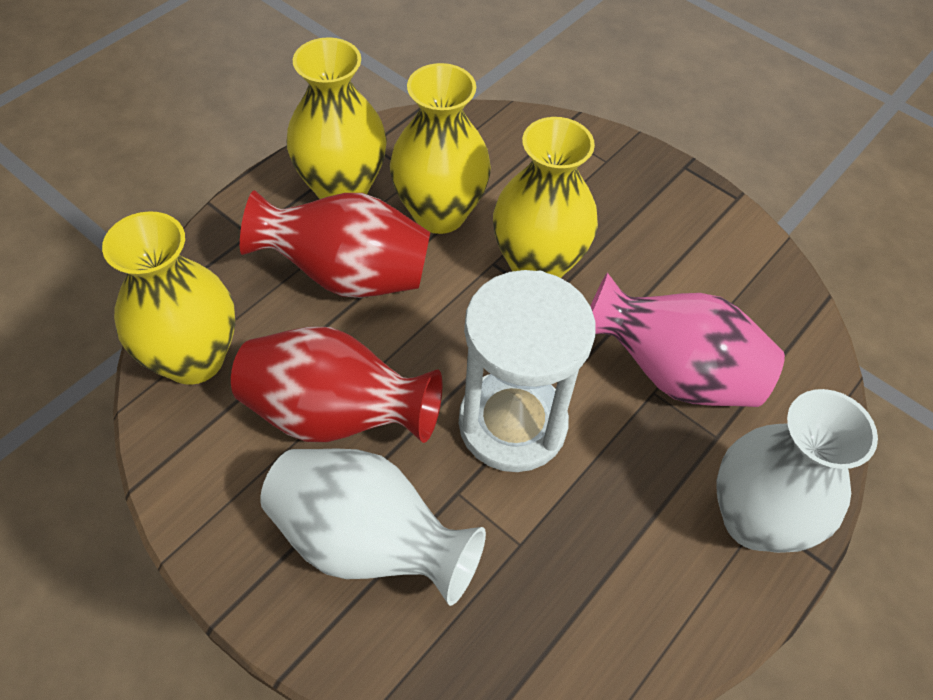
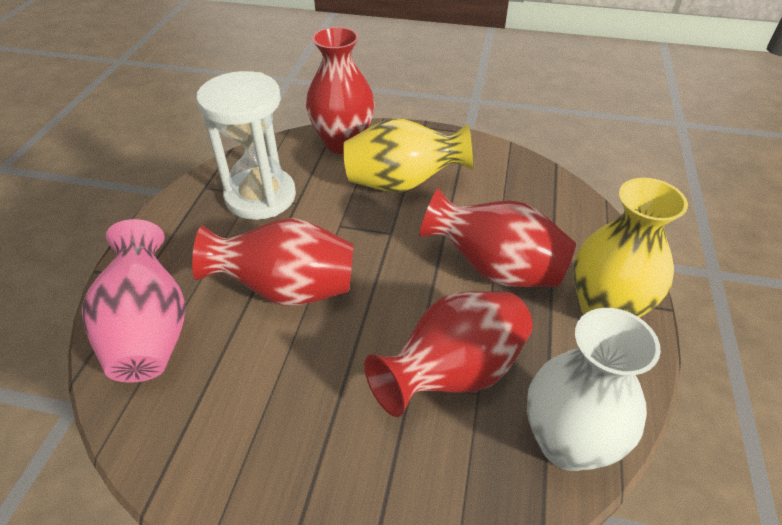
red vase: [231,327,442,443] [240,190,430,298] = 2 -> [192,218,353,306] [306,27,375,154] [364,291,533,417] [419,188,576,287] = 4
white vase: [260,448,486,606] [717,389,878,553] = 2 -> [527,308,661,471] = 1
yellow vase: [102,211,235,385] [287,37,387,199] [390,63,491,234] [493,117,598,278] = 4 -> [343,118,473,192] [573,178,688,318] = 2

